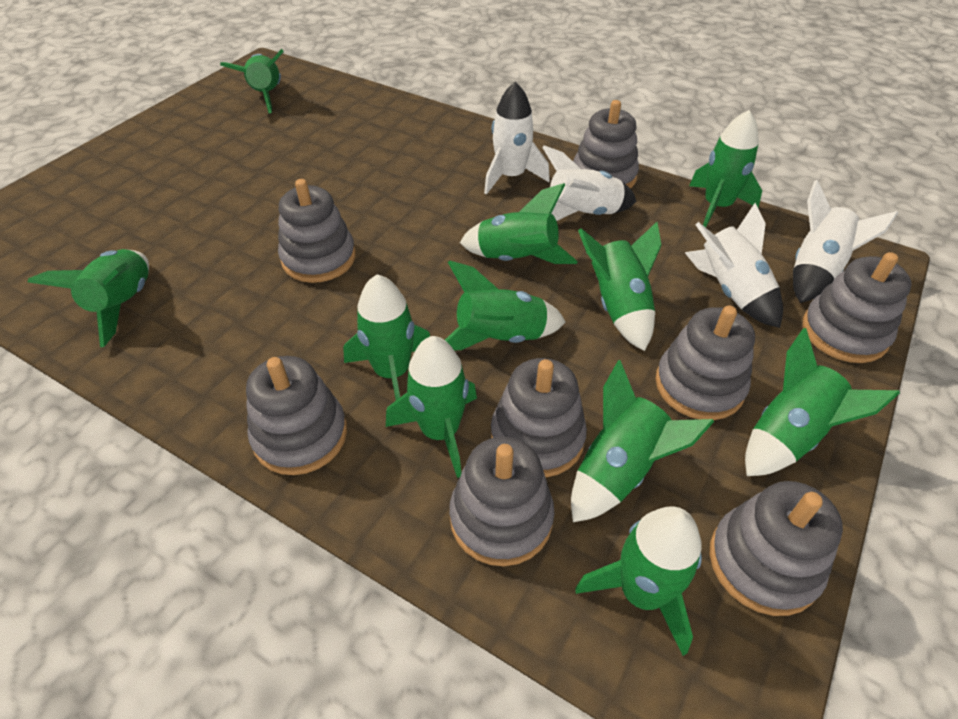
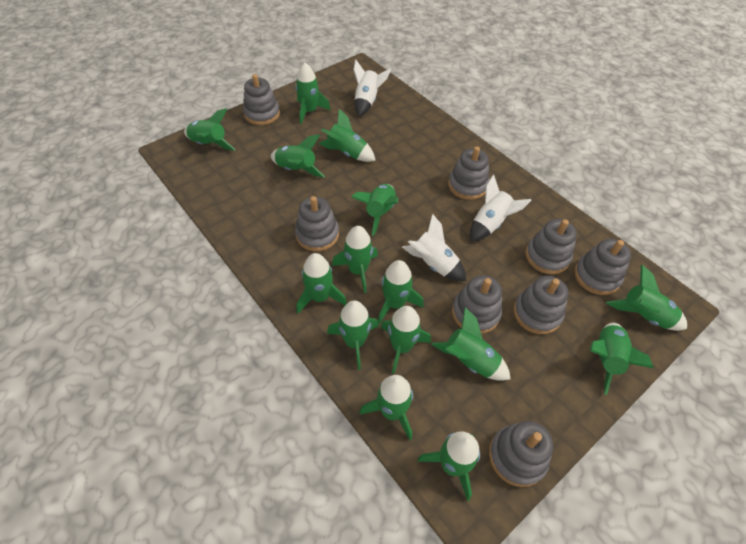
green rocket: [28,249,149,347] [220,49,284,114] [343,274,430,400] [386,336,477,478] [445,260,565,350] [460,183,578,264] [571,360,714,522] [575,507,702,656] [578,222,661,351] [689,110,762,228] [745,328,900,476] = 11 -> [184,108,236,151] [271,135,325,178] [296,63,331,124] [297,253,347,313] [319,109,376,162] [327,301,379,370] [332,226,378,293] [351,184,398,236] [360,375,413,440] [378,260,424,324] [381,306,431,374] [418,431,480,501] [431,307,510,381] [590,323,654,395] [606,265,687,331] = 15
white rocket: [484,82,550,194] [542,145,636,221] [685,203,783,328] [793,180,898,303] = 4 -> [353,60,391,117] [402,214,466,281] [470,174,531,242] = 3

